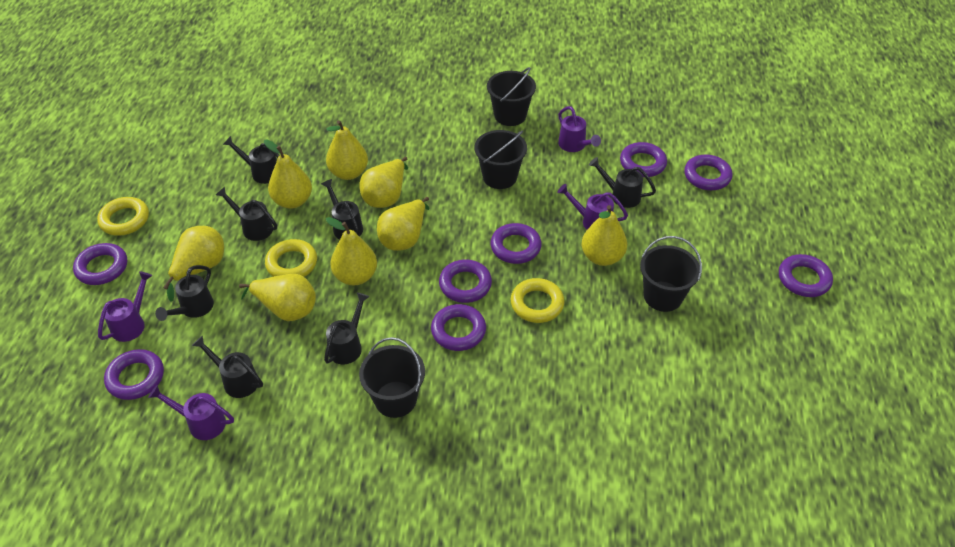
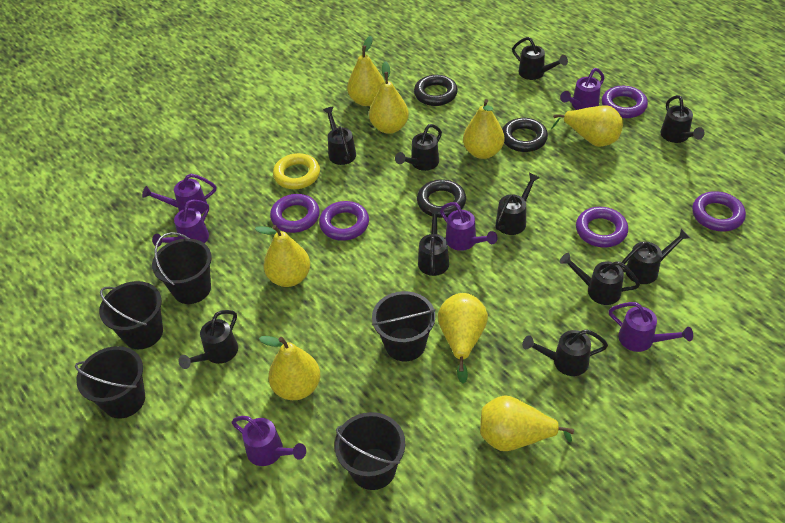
black bucket: [359,337,425,418] [475,130,527,189] [487,67,536,126] [640,236,702,312] = 4 -> [75,346,145,419] [99,281,163,349] [152,232,212,304] [334,412,405,490] [372,291,436,361] = 5
black ring: none = 0 -> [414,75,458,106] [417,179,466,218] [502,118,548,152] = 3
black watering can: [155,265,214,321] [192,335,263,398] [216,187,277,241] [223,136,280,184] [321,179,363,240] [324,292,370,365] [589,157,656,208] = 7 -> [179,310,238,369] [323,106,356,165] [395,124,442,171] [418,208,449,276] [496,173,540,235] [512,37,568,80] [522,329,608,376] [560,253,640,305] [619,229,690,284] [660,95,705,143] = 10
purple ring: [73,243,127,285] [104,349,164,400] [431,304,486,351] [439,260,492,303] [490,223,541,264] [620,142,667,177] [684,154,733,190] [779,254,833,297] = 8 -> [270,194,320,233] [319,201,369,241] [576,207,628,247] [602,86,648,118] [692,191,746,232] = 5
purple watering can: [98,271,153,342] [148,385,234,440] [557,184,628,230] [558,106,601,152] = 4 -> [142,174,216,214] [152,199,209,247] [232,416,306,466] [440,202,498,251] [560,68,604,110] [609,302,693,352] = 6
yellow ring: [97,197,149,236] [265,239,317,277] [511,278,565,323] = 3 -> [273,153,320,189] = 1

